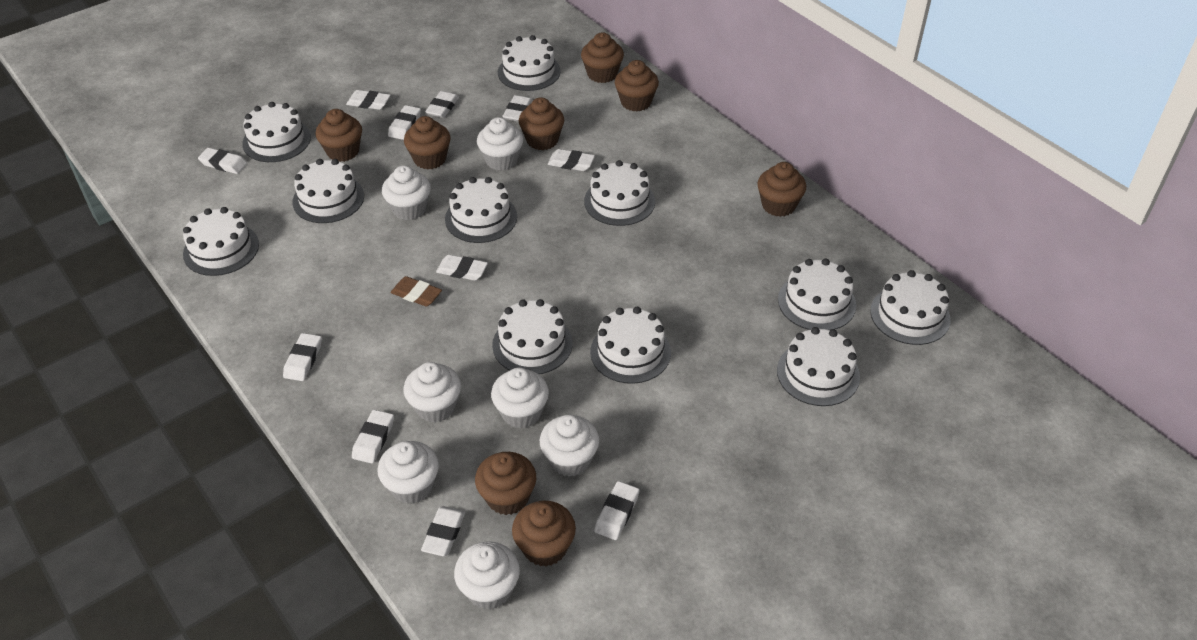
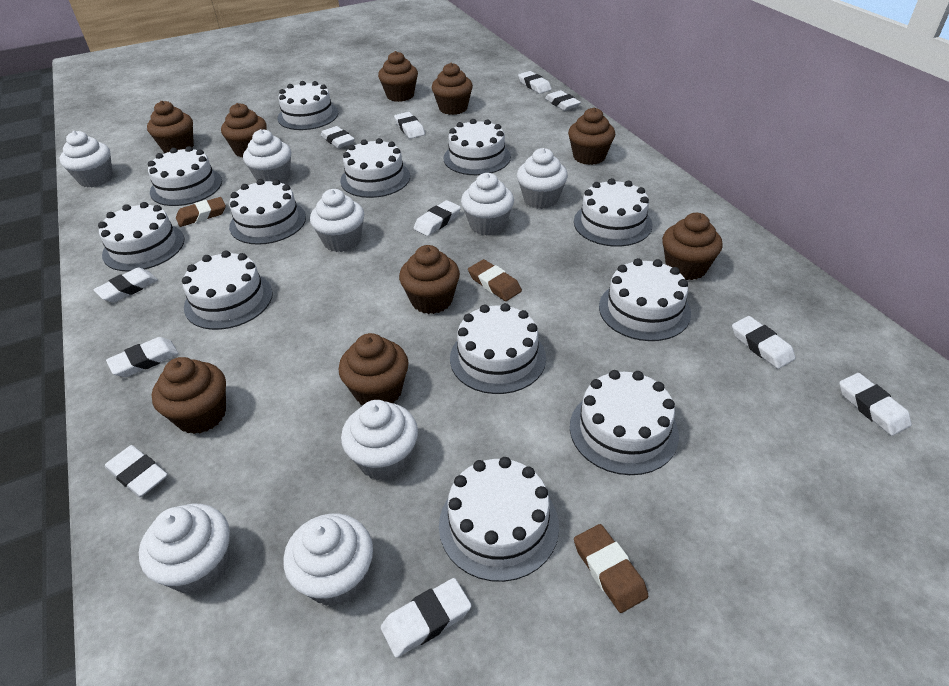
brown cupcake: [315,109,362,162] [404,116,451,169] [475,452,536,515] [512,501,576,566] [519,97,564,150] [581,32,624,83] [615,60,659,111] [757,162,806,217] = 8 -> [147,101,194,153] [152,357,226,434] [221,103,267,157] [339,333,409,405] [378,51,418,102] [399,245,460,314] [432,63,473,115] [568,107,615,165] [662,213,723,280] = 9
brown eraser: [390,276,442,307] = 1 -> [176,197,226,227] [468,259,522,301] [574,524,648,613] = 3
white cake: [183,207,259,276] [242,102,311,162] [293,159,364,223] [445,177,517,243] [492,299,573,374] [498,35,561,91] [584,160,655,226] [590,307,671,384] [777,327,860,406] [778,259,856,330] [870,270,951,345] = 11 -> [98,202,184,272] [148,146,222,206] [182,250,273,330] [229,179,306,245] [277,81,339,130] [340,138,410,198] [439,457,559,582] [444,119,511,175] [450,303,546,394] [570,370,679,475] [574,178,653,247] [599,258,691,341] = 12
white cupcake: [377,441,439,504] [382,165,431,221] [404,362,461,423] [454,541,520,610] [477,117,523,171] [491,368,549,428] [540,415,599,477] = 7 -> [59,131,113,187] [139,504,230,595] [243,129,291,183] [283,513,373,606] [310,189,364,252] [341,400,418,481] [461,173,514,236] [517,148,568,209] = 8

